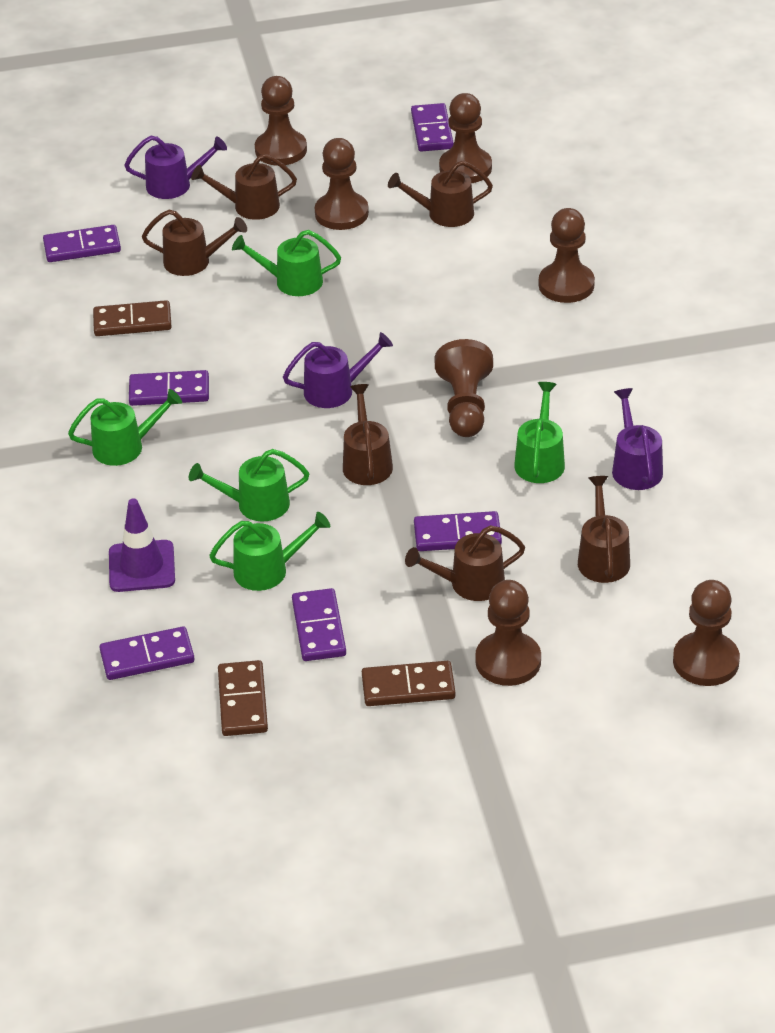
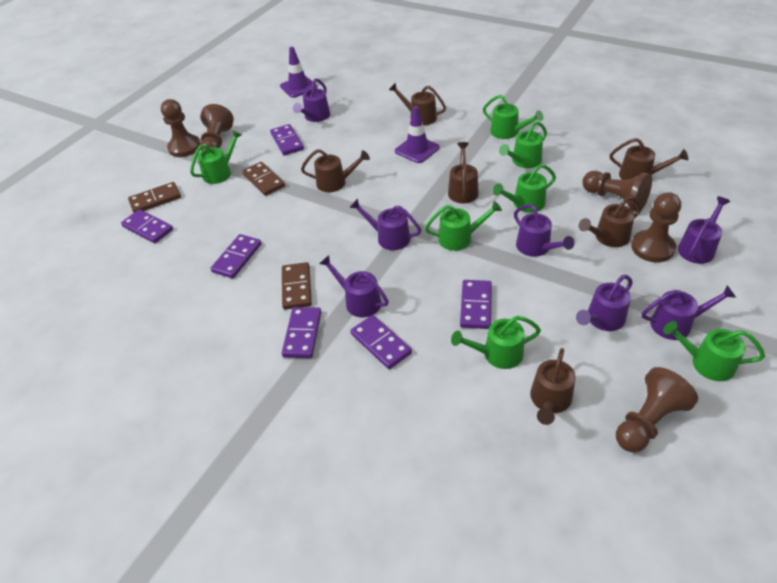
brown pawn: [255,76,307,166] [315,138,369,230] [434,339,493,437] [439,93,492,183] [475,580,541,686] [539,208,595,303] [673,580,740,686] = 7 -> [161,99,200,157] [200,104,234,151] [582,171,652,212] [616,367,698,453] [631,192,681,262] = 5
green watering can: [68,389,182,466] [189,449,309,522] [209,512,330,591] [232,230,341,296] [514,382,565,483] = 5 -> [190,130,242,184] [425,201,502,251] [451,316,541,369] [483,95,543,139] [493,164,556,213] [499,121,547,168] [663,321,765,381] = 7
purple traffic cone: [109,498,175,592] = 1 -> [280,47,318,98] [395,106,440,163] = 2
purple watering can: [124,136,227,199] [283,332,393,408] [612,388,663,490] = 3 -> [293,79,330,122] [319,255,389,317] [349,198,421,250] [514,204,574,257] [576,275,633,331] [642,285,736,340] [678,196,730,264] = 7

